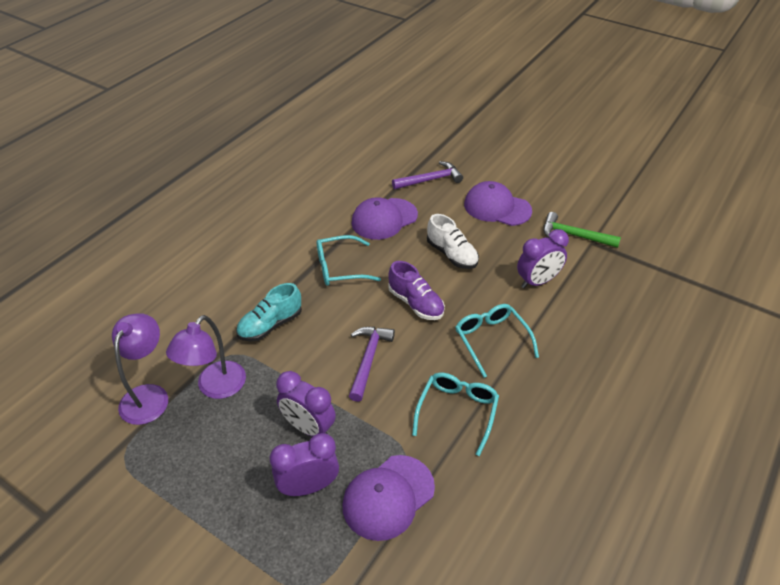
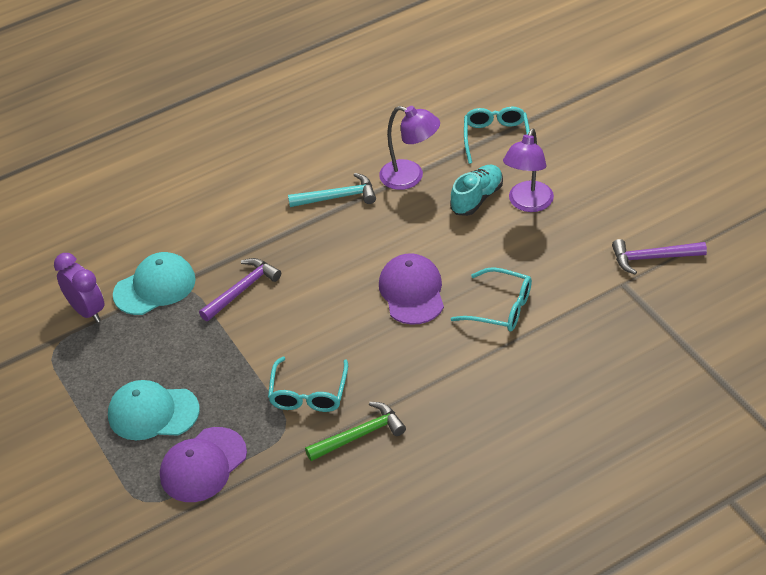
purple cap: [342,455,435,541] [351,197,418,240] [464,181,532,226] = 3 -> [160,427,247,502] [379,253,444,325] = 2
purple clock: [270,433,339,496] [276,371,336,437] [517,229,569,288] = 3 -> [54,253,104,323] = 1
purple shoe: [388,261,445,320] = 1 -> none = 0
turquoise cap: none = 0 -> [108,380,200,440] [113,252,196,315] = 2
turquoise hammer: none = 0 -> [288,173,376,207] = 1
white shoe: [427,214,479,269] = 1 -> none = 0

